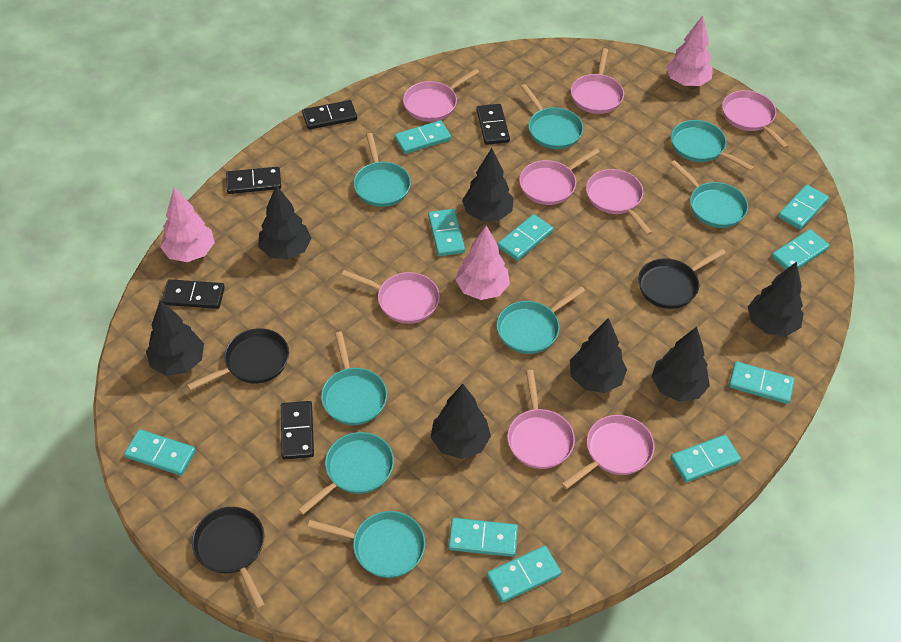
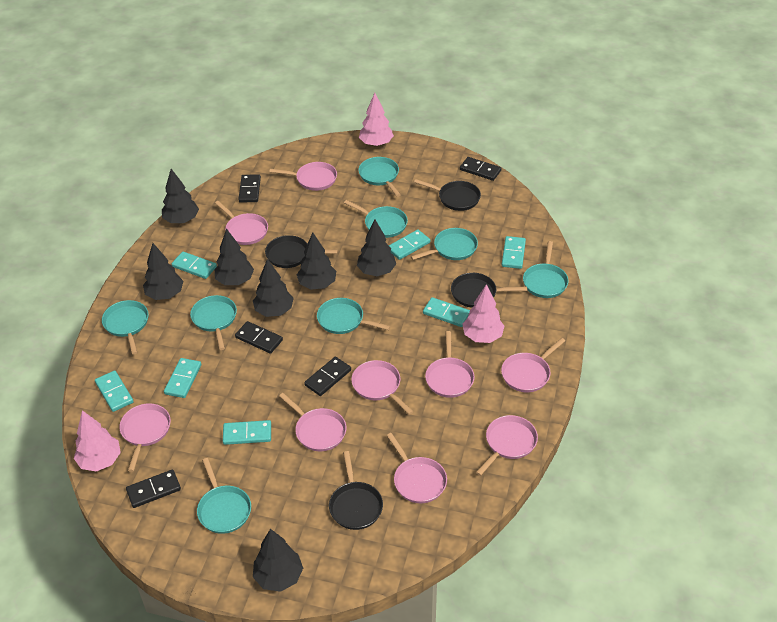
black pan: [187,328,289,390] [192,507,265,609] [638,248,726,309] = 3 -> [265,235,338,268] [329,451,383,530] [414,179,481,211] [451,273,527,308] = 4
pink pan: [341,270,440,324] [403,68,479,122] [507,370,575,469] [519,148,600,205] [561,415,655,489] [571,48,624,114] [586,169,652,235] [722,90,789,149] = 8 -> [119,403,171,472] [215,201,268,245] [269,162,337,191] [279,393,346,451] [351,360,414,415] [386,433,447,503] [425,331,474,398] [476,415,538,476] [501,338,565,392] = 9
turquoise domino: [124,429,196,476] [395,120,451,154] [428,209,465,256] [449,518,518,557] [487,546,561,603] [498,214,553,261] [671,435,741,482] [729,361,795,404] [771,229,830,269] [778,185,829,230] = 10 -> [95,370,134,412] [164,358,201,398] [172,251,217,279] [223,420,271,445] [389,229,430,260] [423,297,470,327] [502,236,526,269] = 7

